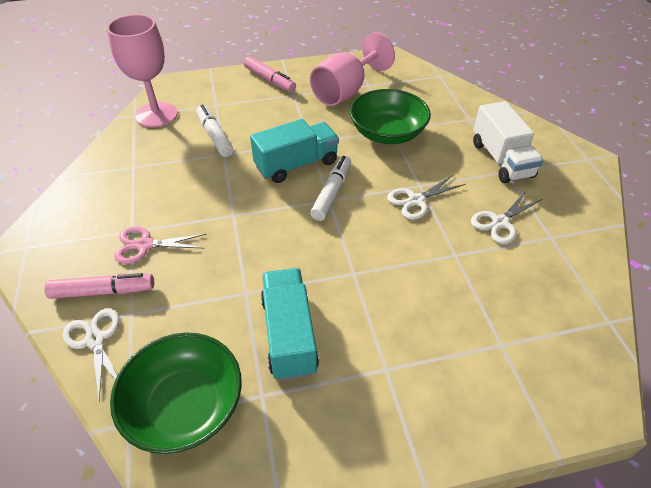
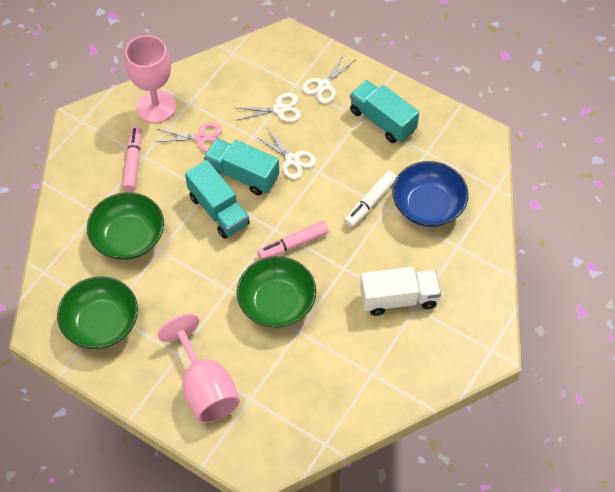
blue bowl: none = 0 -> [392,161,468,227] = 1
green bowl: [110,332,242,454] [350,89,431,144] = 2 -> [57,276,138,349] [87,192,164,260] [237,256,316,328] = 3
turquoise truck: [250,119,339,183] [261,268,319,381] = 2 -> [185,160,250,239] [204,138,279,195] [350,80,419,143] = 3
white marker: [196,104,233,157] [310,156,351,221] = 2 -> [344,171,397,227] = 1

